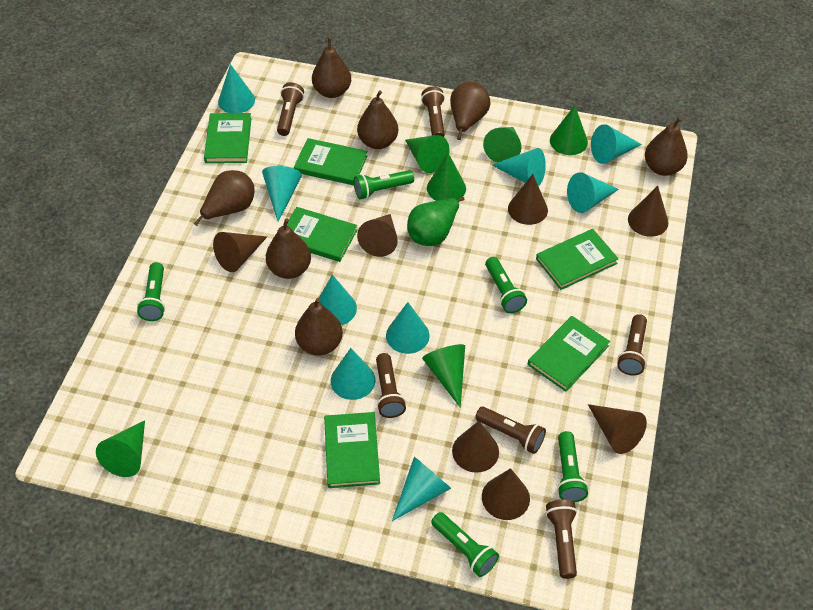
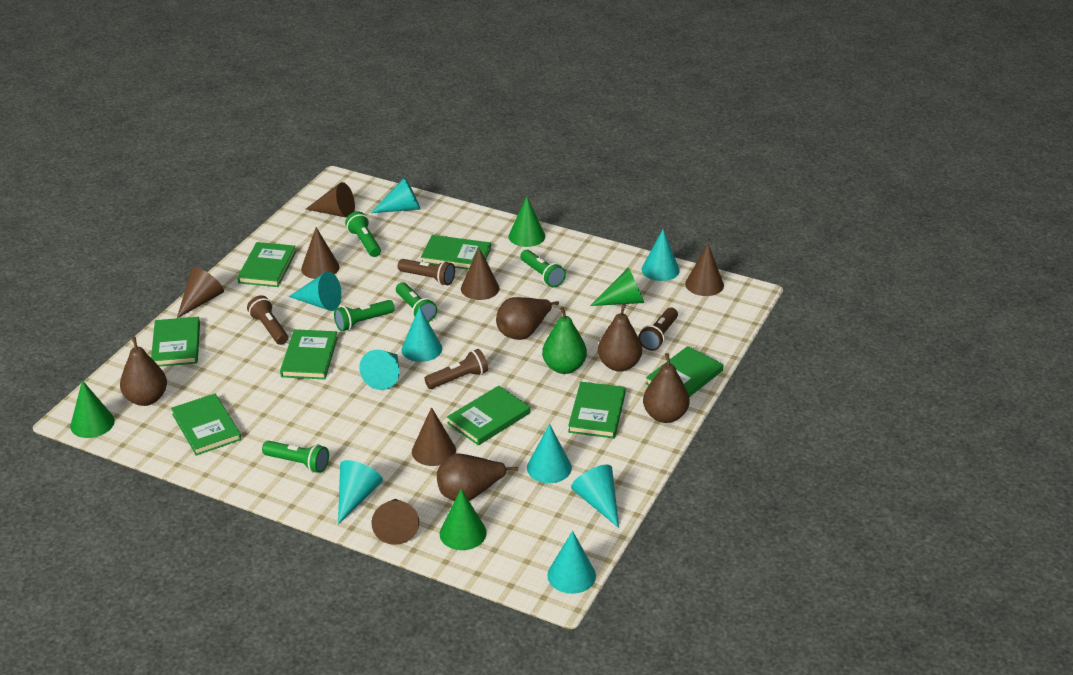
brown flashlight: [277,83,304,136] [376,353,406,418] [421,86,445,137] [475,407,546,454] [545,500,577,579] [617,314,647,376] = 6 -> [247,295,288,345] [398,259,455,285] [425,349,488,389] [639,307,678,351] = 4
brown pear: [194,170,255,226] [266,218,311,279] [295,298,343,356] [312,38,351,98] [357,91,398,149] [450,82,491,140] [645,117,688,176] = 7 -> [120,337,167,406] [437,454,518,501] [496,297,559,340] [598,304,642,372] [643,353,689,423] = 5
green book: [204,113,252,163] [286,207,357,262] [294,138,368,185] [324,412,380,488] [528,316,610,392] [536,229,619,290] = 6 -> [151,317,200,367] [171,394,241,456] [237,242,296,287] [280,329,338,379] [421,235,491,270] [447,385,530,445] [568,382,626,439] [646,346,723,397] = 8
green cone: [96,420,145,477] [405,135,449,173] [422,344,465,408] [427,153,466,201] [483,127,521,163] [550,105,588,155] = 6 -> [70,380,115,438] [440,489,487,550] [509,196,545,247] [590,267,644,306] = 4

